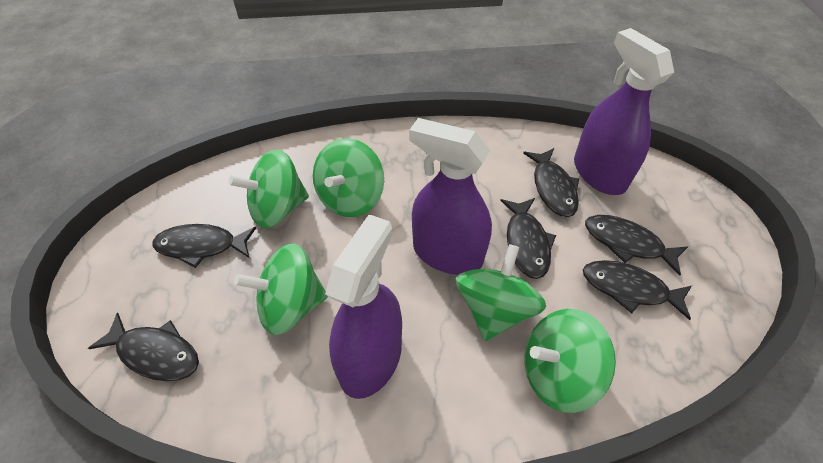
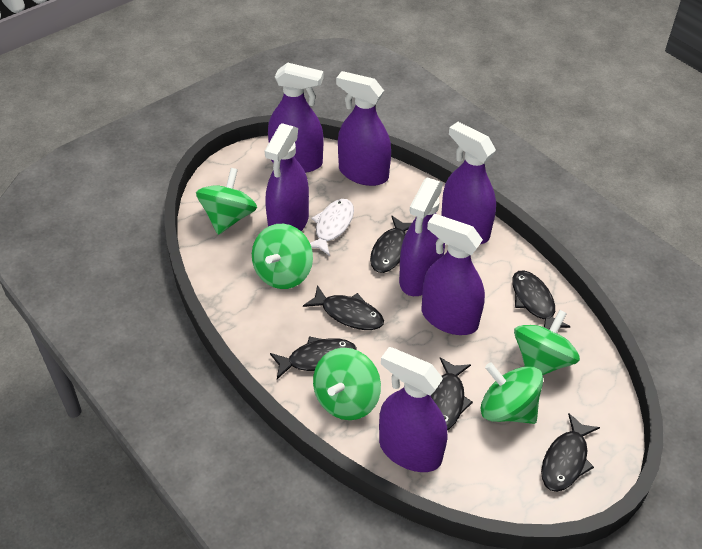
purple spray bottle: [325,214,402,399] [409,118,492,275] [574,28,674,195] = 3 -> [265,123,309,231] [268,63,324,173] [336,71,391,186] [379,347,447,472] [399,177,445,296] [422,213,485,335] [441,122,496,244] = 7
white fish: none = 0 -> [310,199,354,256] = 1

